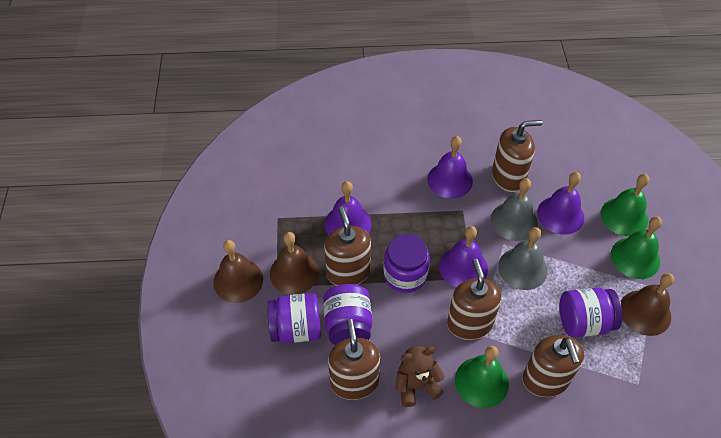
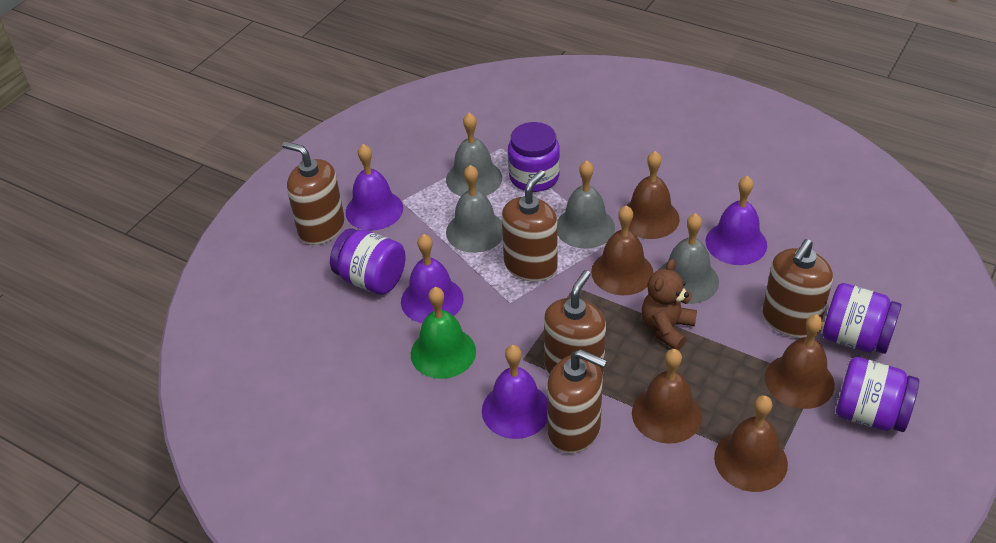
brown bell: [214,240,263,303] [270,232,319,295] [621,273,674,336] = 3 -> [591,205,654,296] [627,151,680,239] [632,349,702,444] [714,395,788,492] [765,315,835,409] = 5
green bell: [455,346,509,408] [601,174,649,236] [611,216,662,279] = 3 -> [411,287,476,379] = 1
grey bell: [491,178,538,241] [498,227,548,290] = 2 -> [446,113,502,196] [446,165,503,253] [557,160,615,249] [659,213,719,304] = 4

